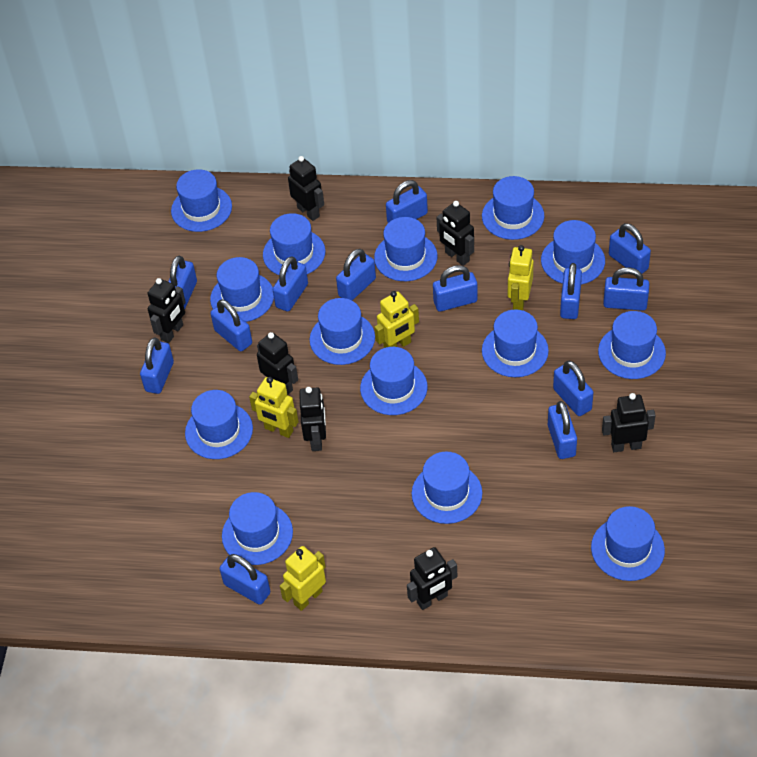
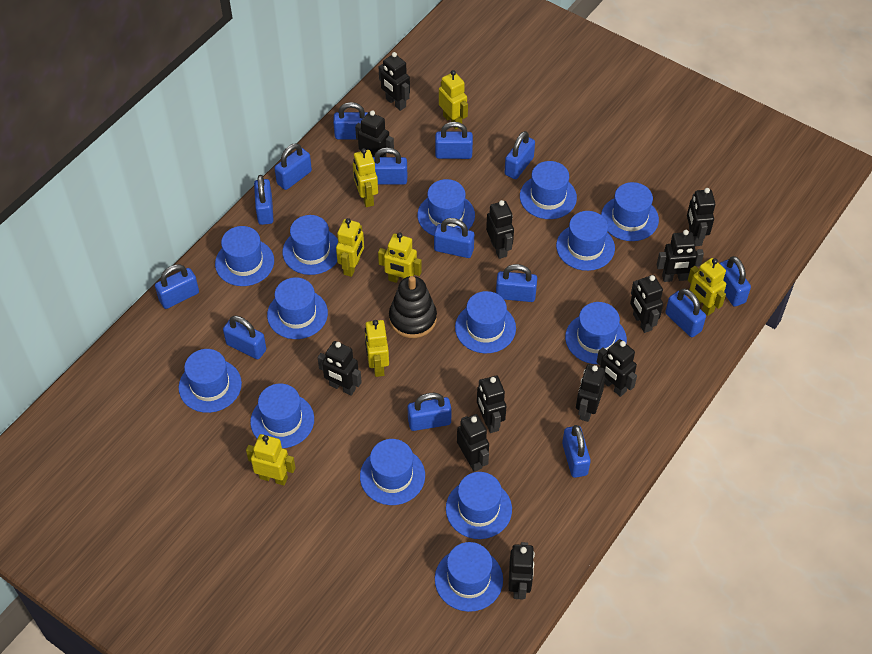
black robot: [148,278,186,343] [257,332,298,395] [288,156,324,221] [299,387,326,451] [407,547,457,610] [436,201,474,266] [602,393,656,452] = 7 -> [318,341,362,396] [355,110,394,157] [379,52,410,111] [457,414,489,472] [477,376,506,433] [486,200,514,259] [508,542,535,600] [576,364,605,422] [597,339,637,397] [630,275,663,333] [657,230,704,282] [687,188,715,246] = 12
black stacking toy: none = 0 -> [389,276,437,338] = 1
blue padlock: [140,338,174,394] [168,255,197,309] [210,299,252,351] [219,554,271,605] [273,256,308,311] [336,249,376,300] [386,180,428,223] [433,265,478,312] [548,401,577,459] [553,360,593,416] [560,263,582,319] [603,267,649,311] [609,223,651,274] = 13 -> [155,264,199,309] [223,316,266,359] [254,175,274,225] [274,143,312,190] [333,102,368,139] [373,147,407,185] [408,393,452,431] [434,218,474,258] [435,122,473,159] [496,264,537,302] [504,131,535,179] [562,425,591,478] [665,289,706,337] [719,256,751,307] = 14
yellow robot: [249,377,298,438] [280,546,326,611] [375,291,419,348] [508,245,534,310] = 4 -> [246,434,296,485] [336,218,364,277] [353,148,378,207] [365,320,389,377] [378,233,422,283] [439,70,468,129] [688,258,726,316] = 7

